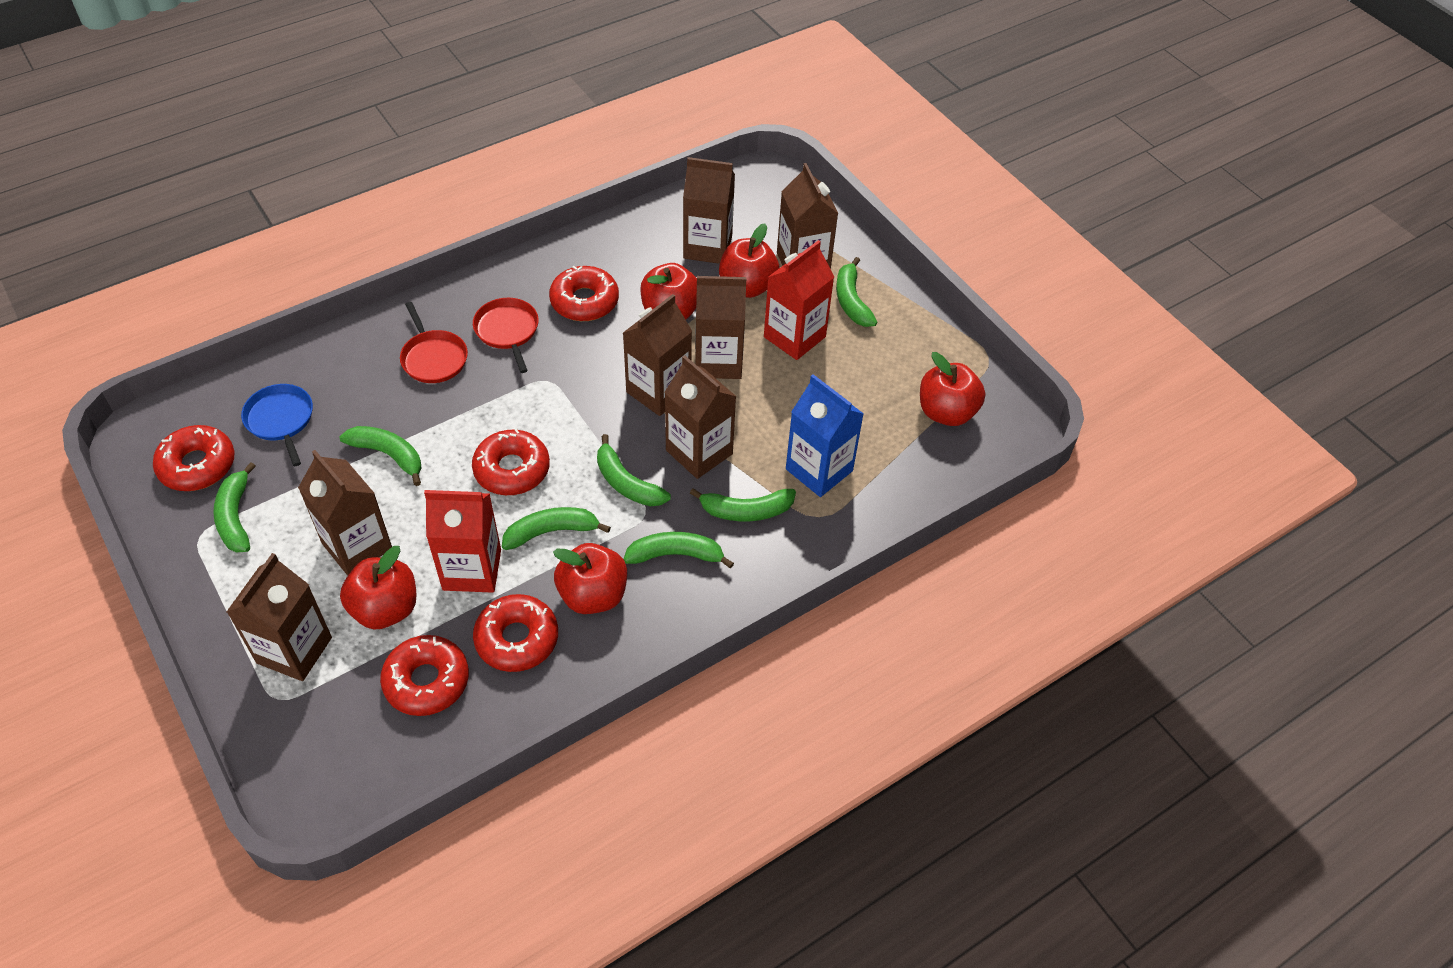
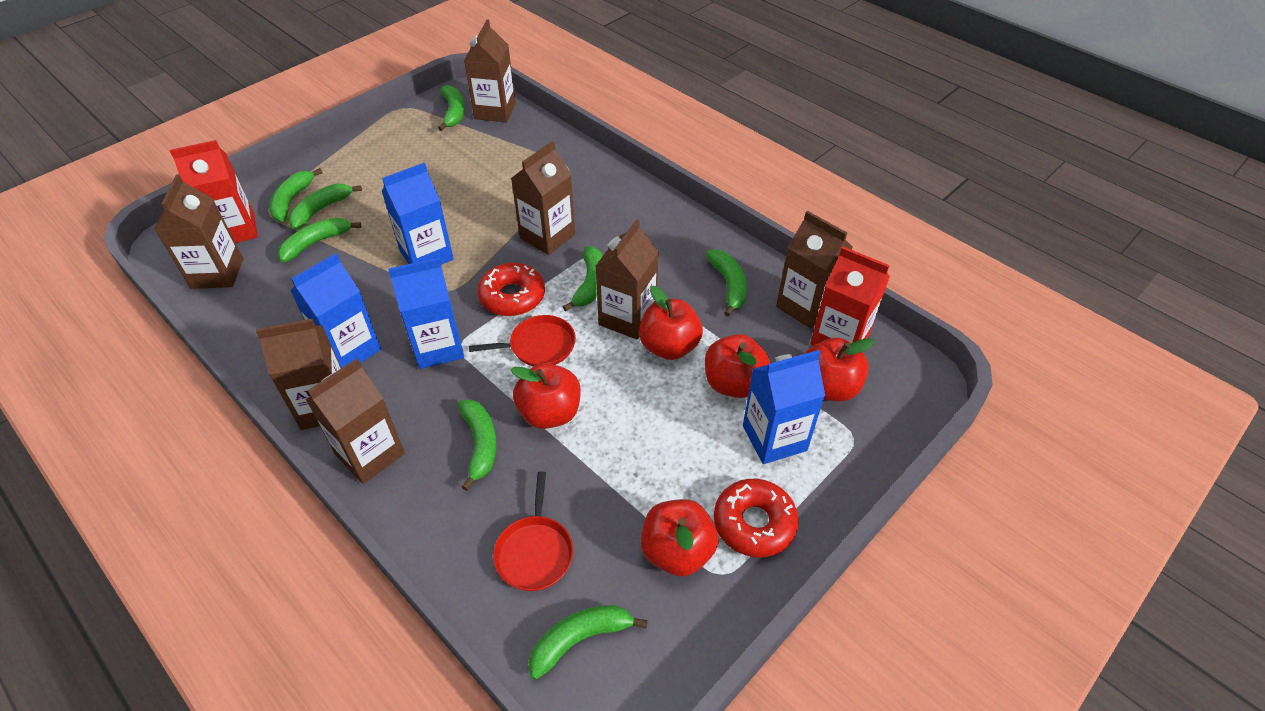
blue carton: [786,374,864,497] = 1 -> [290,253,381,368] [382,163,454,265] [388,257,464,369] [743,350,825,464] = 4
blue pan: [241,384,313,466] = 1 -> none = 0
green banana: [213,462,256,552] [339,426,422,486] [502,507,611,550] [597,434,671,506] [624,532,734,569] [690,488,796,521] [836,257,878,327] = 7 -> [269,168,323,222] [278,218,361,262] [289,184,362,230] [438,85,465,131] [458,399,497,491] [529,605,648,680] [563,246,603,311] [706,249,747,316] = 8
red donut: [153,425,235,491] [380,635,469,716] [472,429,550,495] [473,594,558,672] [549,266,619,321] = 5 -> [477,263,545,316] [714,479,799,557] = 2

